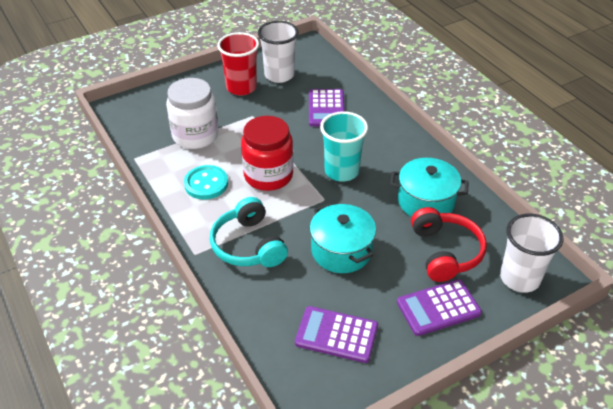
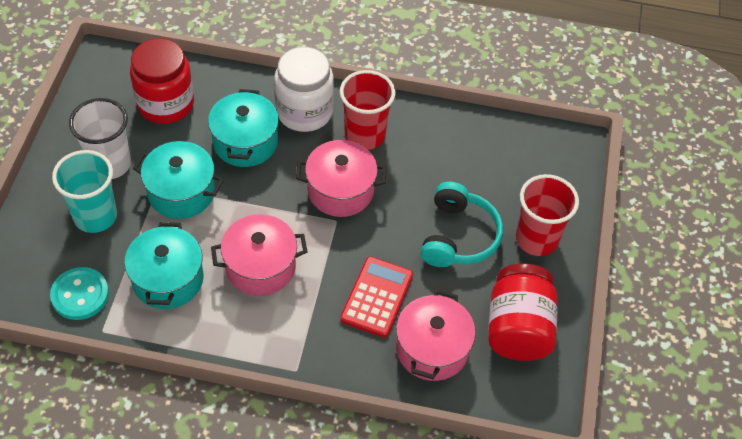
pink pot: none = 0 -> [211,214,307,296] [296,140,386,217] [396,290,476,381] = 3
purple calculator: [295,306,378,363] [309,89,345,127] [397,279,482,336] = 3 -> none = 0
red calculator: none = 0 -> [340,256,413,337] = 1
red cup: [217,32,259,96] = 1 -> [340,70,396,150] [516,174,579,256] = 2
red headphones: [411,207,487,282] = 1 -> none = 0
red jar: [241,116,293,191] = 1 -> [130,38,194,124] [488,264,557,361] = 2
turquoise pot: [310,203,376,273] [390,158,468,217] = 2 -> [124,222,203,309] [133,141,224,219] [208,89,279,167] = 3
white cup: [258,21,299,83] [500,214,563,293] = 2 -> [69,98,131,179] = 1

